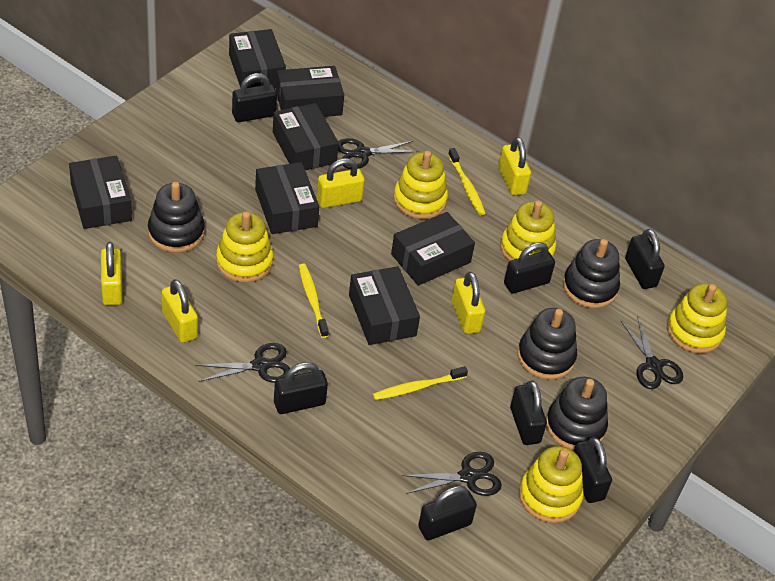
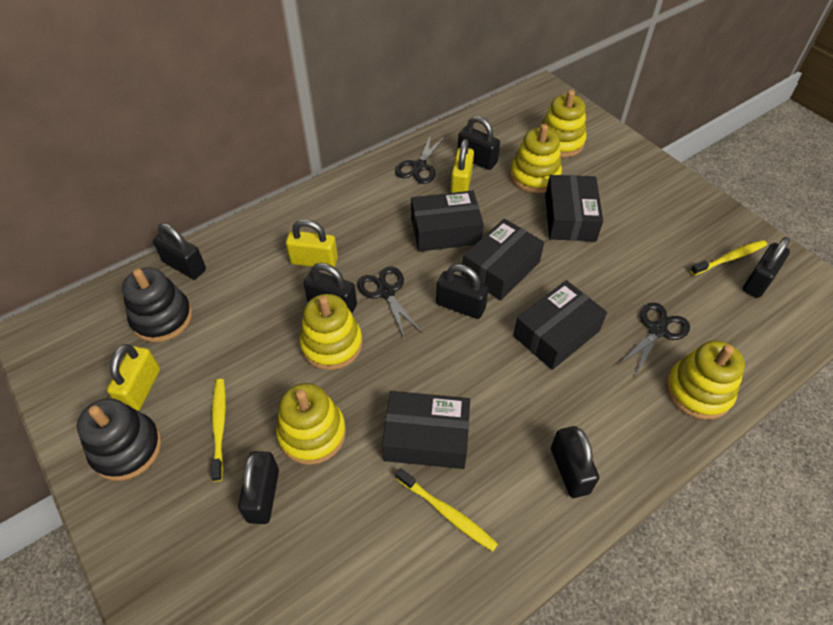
black box: [69,156,132,229] [229,29,286,88] [255,162,319,234] [273,103,339,170] [276,66,344,117] [349,266,420,345] [391,212,475,286] = 7 -> [382,391,470,469] [411,191,484,252] [462,218,544,301] [513,280,607,370] [545,175,603,241] = 5
black scissors: [195,343,290,383] [338,138,419,169] [401,452,502,496] [620,316,683,389] = 4 -> [357,267,423,339] [395,134,446,184] [617,302,690,377] = 3
black stacking toy: [148,182,205,253] [517,308,577,380] [546,377,608,450] [563,239,620,308] = 4 -> [77,398,162,481] [122,268,192,342] = 2
yellow padlock: [101,242,122,305] [162,279,198,343] [317,158,365,208] [452,272,485,334] [498,137,531,195] = 5 -> [107,344,160,411] [286,219,338,267] [450,139,474,193] = 3

